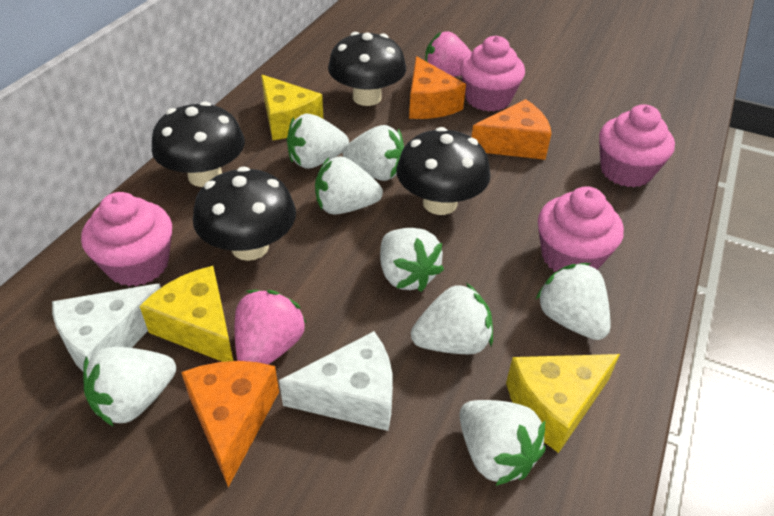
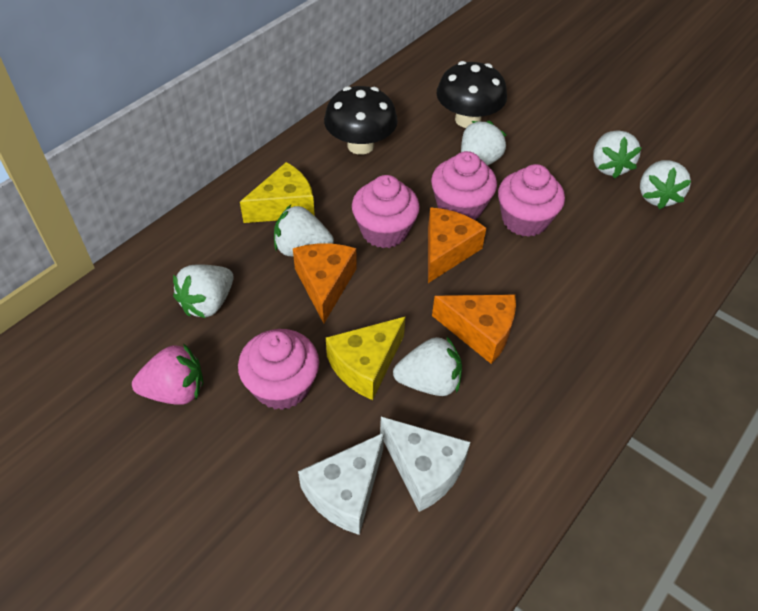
black mushroom: [152,102,245,187] [193,166,296,261] [328,32,406,106] [396,127,491,215] = 4 -> [324,86,398,155] [436,61,507,128] = 2
pink strawberry: [234,290,306,364] [425,31,471,77] = 2 -> [132,343,203,405] = 1
white strawberry: [83,347,176,427] [287,114,349,169] [315,156,383,214] [343,125,404,181] [380,228,444,292] [411,283,493,354] [459,400,545,486] [536,263,610,340] = 8 -> [173,264,233,318] [274,205,334,256] [393,337,462,396] [461,121,506,166] [593,131,642,179] [640,160,691,209] = 6
yellow cheese: [140,266,233,362] [261,75,323,141] [506,354,620,453] = 3 -> [240,162,315,223] [326,316,406,400] = 2

